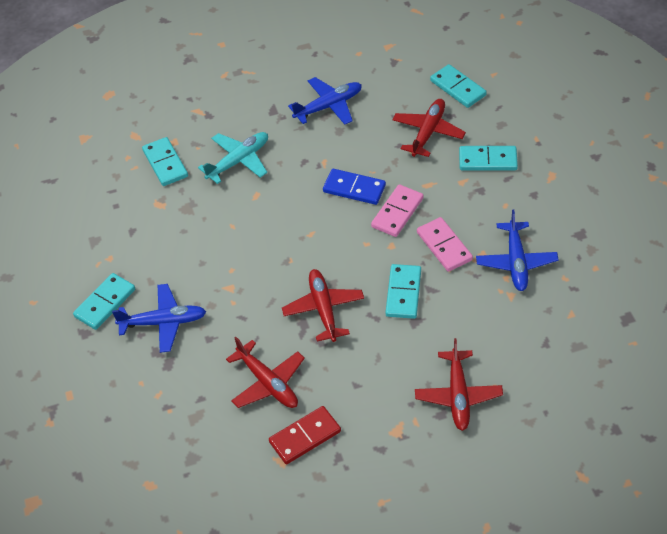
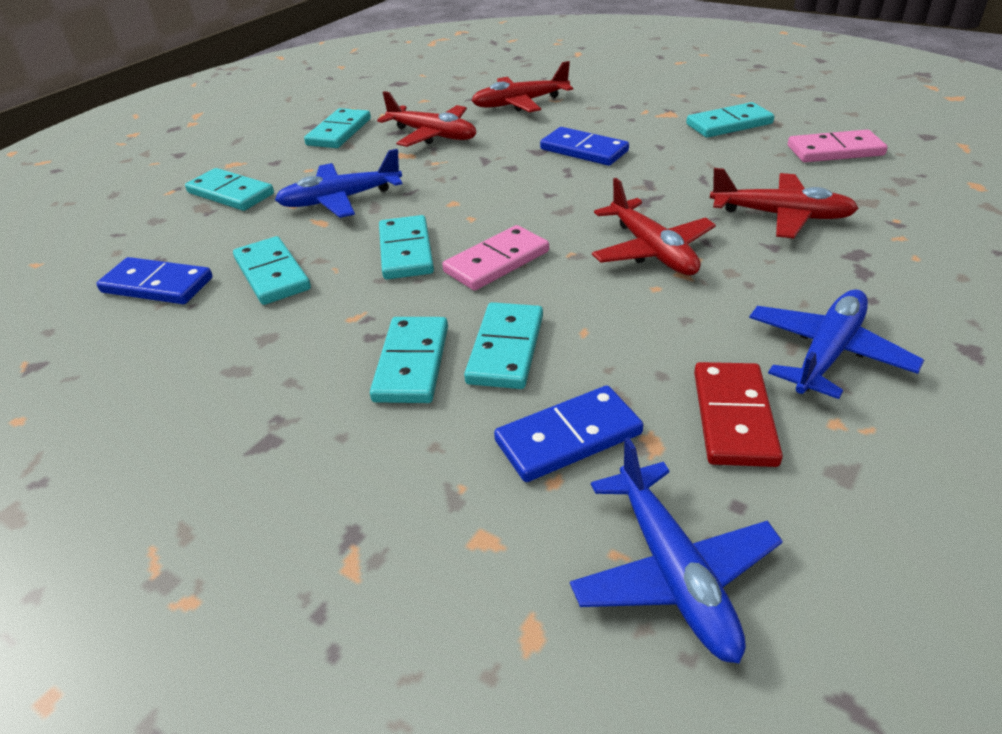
blue domino: [323,169,386,205] = 1 -> [96,257,213,304] [494,386,643,482] [540,127,629,166] = 3
turquoise domino: [73,273,135,330] [142,137,188,186] [385,264,421,319] [430,64,487,108] [459,146,518,170] = 5 -> [185,168,274,211] [233,236,311,305] [304,108,371,148] [370,317,448,403] [379,215,434,279] [464,302,543,389] [686,102,774,138] = 7
turquoise plane: [198,132,268,184] = 1 -> none = 0

